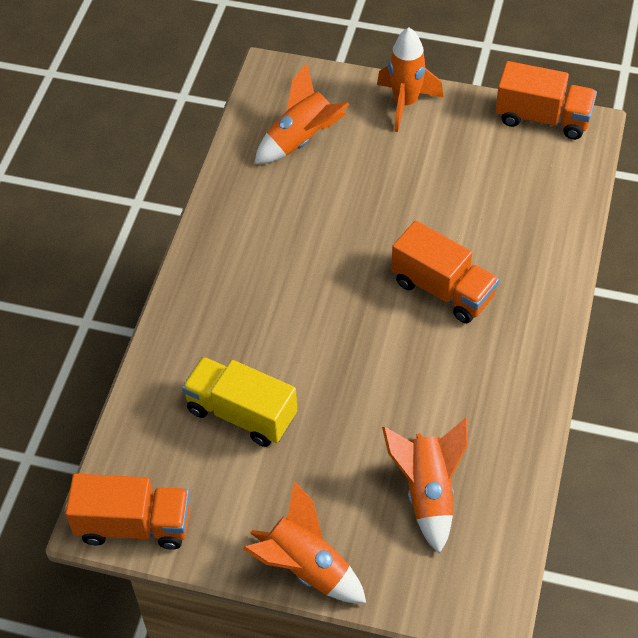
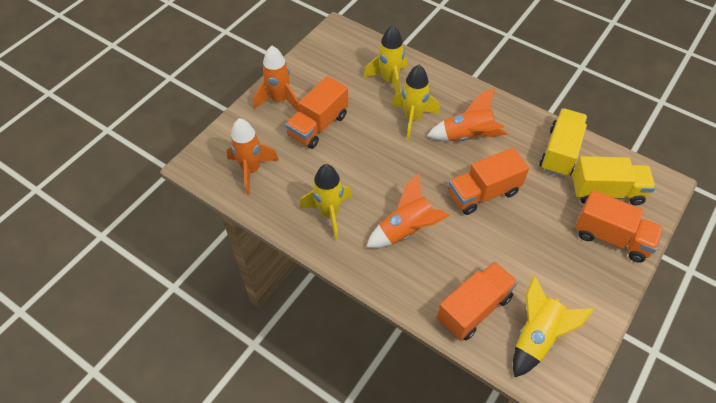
orange truck: [66,474,190,550] [392,221,499,323] [495,61,597,140] = 3 -> [285,76,348,149] [437,262,518,341] [449,148,529,215] [575,190,664,263] = 4
yellow rocket: none = 0 -> [300,164,352,240] [363,25,407,94] [392,65,440,140] [513,276,594,377] = 4
yellow truck: [182,357,297,447] = 1 -> [539,108,587,177] [572,156,656,205] = 2

